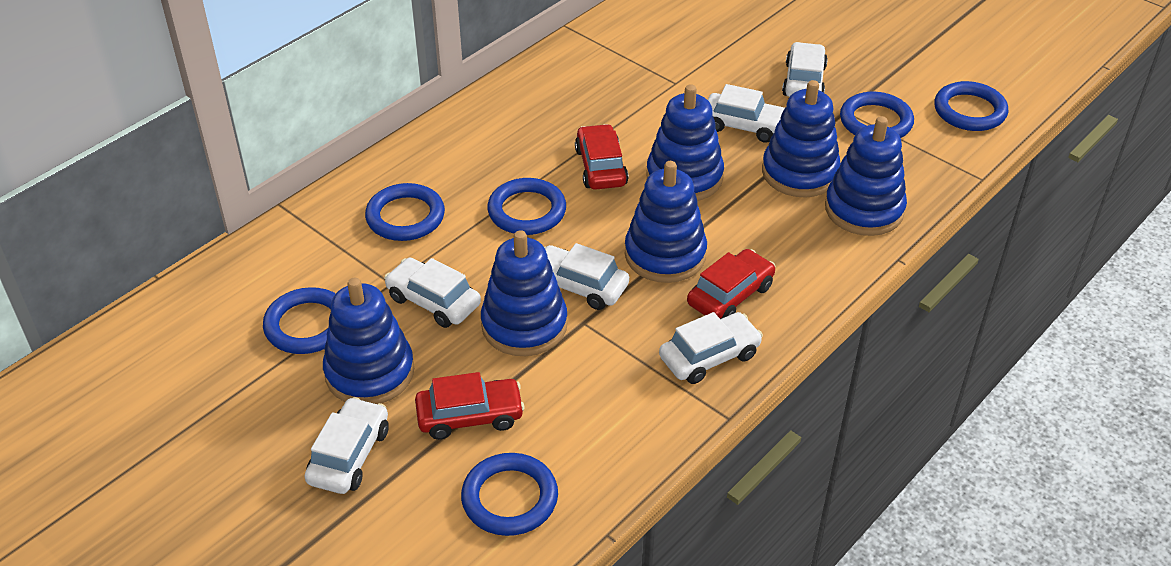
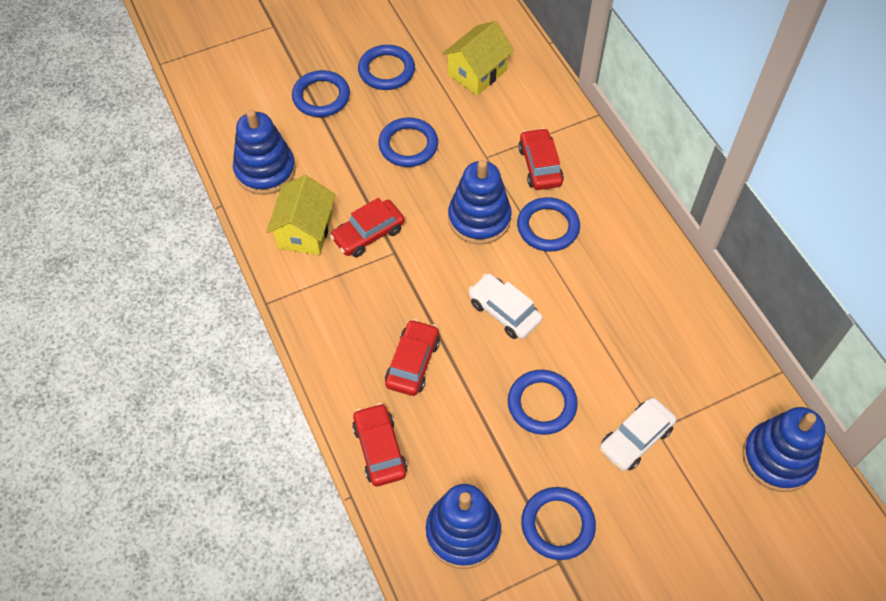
blue stacking toy: [323,278,414,404] [481,230,568,356] [625,161,707,283] [646,84,724,201] [762,80,841,198] [825,116,907,236] = 6 -> [233,109,296,195] [426,484,501,569] [448,160,512,245] [742,407,826,492] = 4
red car: [415,372,525,440] [575,124,629,190] [687,249,775,318] = 3 -> [330,198,405,257] [352,403,408,487] [385,319,440,396] [518,128,564,190] = 4
white car: [304,397,389,494] [384,258,481,328] [544,243,629,310] [659,312,763,384] [708,84,785,143] [782,42,828,97] = 6 -> [468,274,543,339] [600,398,676,471] = 2
yellow house: none = 0 -> [266,175,335,255] [442,21,514,95] = 2

